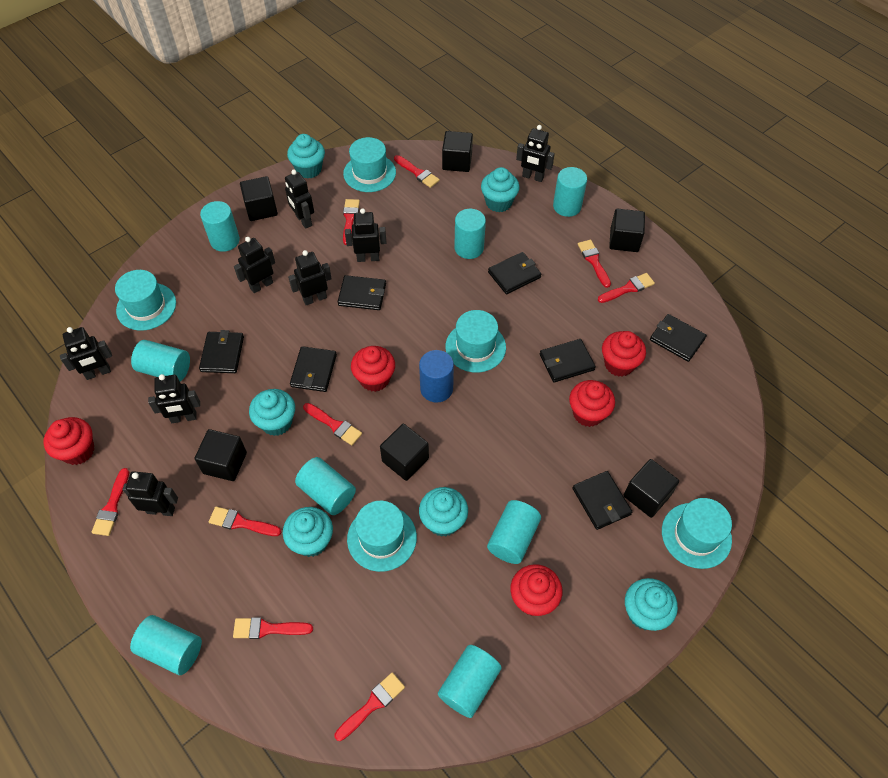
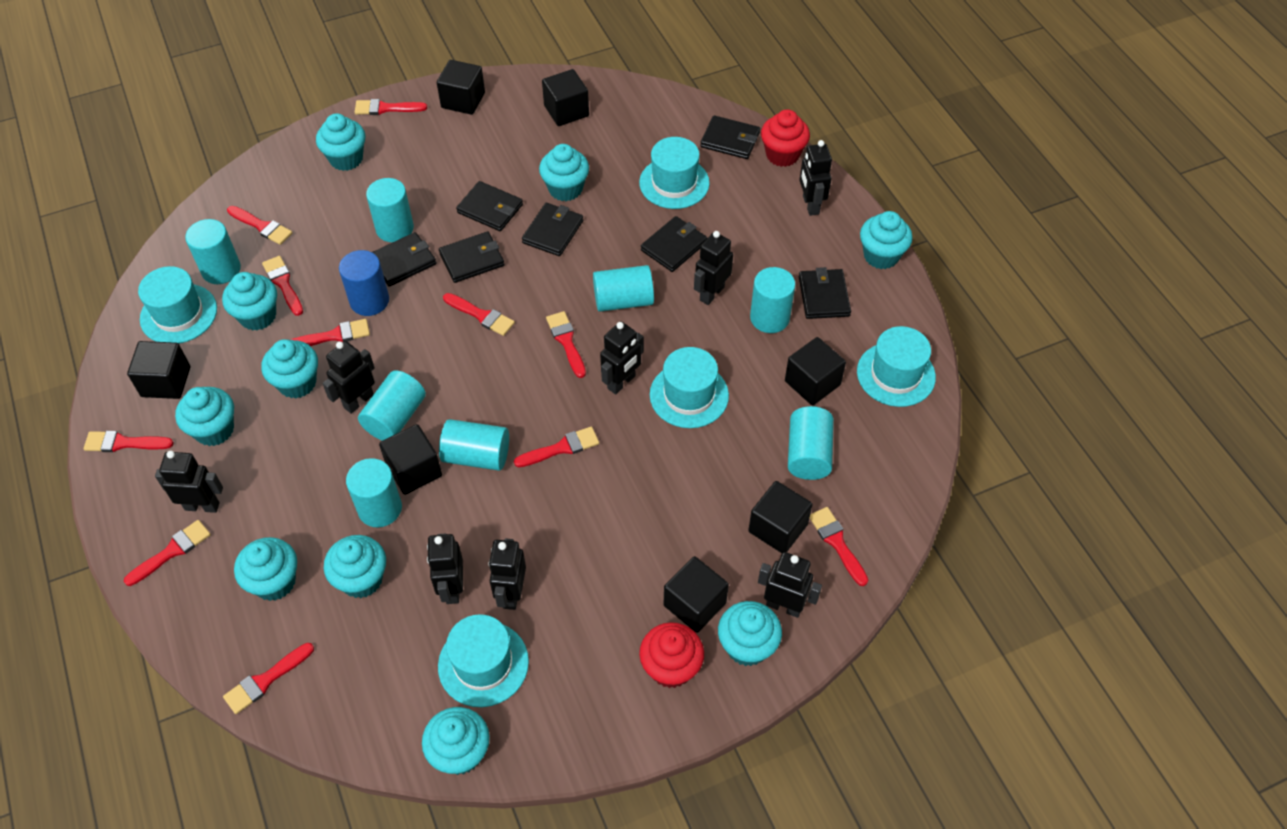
black cube: [194,429,247,481] [240,176,278,221] [380,424,429,481] [442,131,473,172] [609,209,645,252] [624,459,679,518] = 6 -> [127,341,190,399] [379,424,442,495] [437,60,485,115] [542,69,589,126] [664,556,729,633] [748,481,813,553] [785,337,846,405] = 7
red brush: [92,468,129,536] [209,506,281,536] [233,617,313,639] [303,403,362,445] [335,672,405,741] [343,199,360,245] [394,155,440,188] [578,240,611,288] [598,273,655,303] = 9 -> [84,431,174,452] [124,520,211,586] [223,643,314,714] [227,206,292,245] [262,256,303,316] [291,319,370,346] [355,99,427,115] [443,293,515,336] [514,427,599,467] [546,311,586,378] [810,507,868,586] = 11
red cupcake: [43,417,94,465] [351,346,395,392] [510,564,563,616] [569,380,615,427] [602,331,646,377] = 5 -> [639,622,704,688] [761,109,810,167] = 2
turquoise cupcake: [249,389,295,436] [283,507,333,557] [287,134,325,178] [419,487,468,537] [481,167,520,212] [625,578,678,631] = 6 -> [175,387,234,446] [222,272,277,331] [234,537,297,601] [261,339,318,399] [316,113,365,171] [324,535,386,598] [422,707,490,775] [539,144,589,201] [718,601,782,666] [860,211,913,269] = 10

